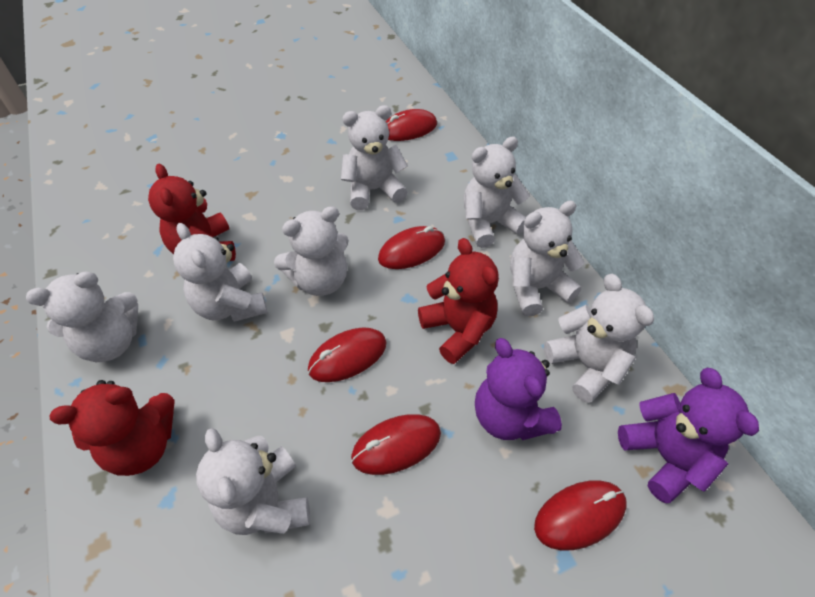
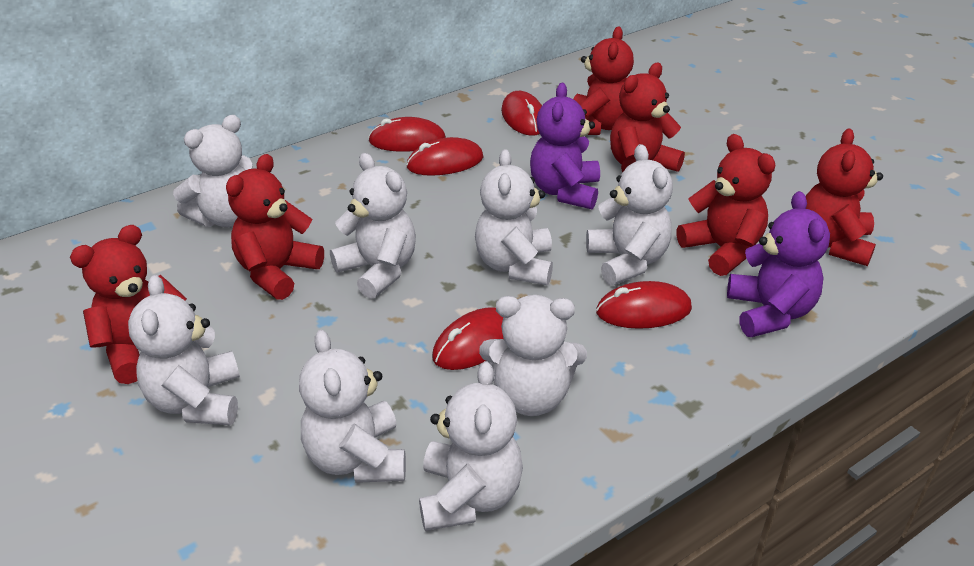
red teddy bear: [50,380,175,476] [148,164,236,261] [418,238,499,364] = 3 -> [70,225,187,384] [226,154,324,300] [574,26,634,135] [610,63,685,172] [676,134,775,276] [806,129,883,266] = 6

